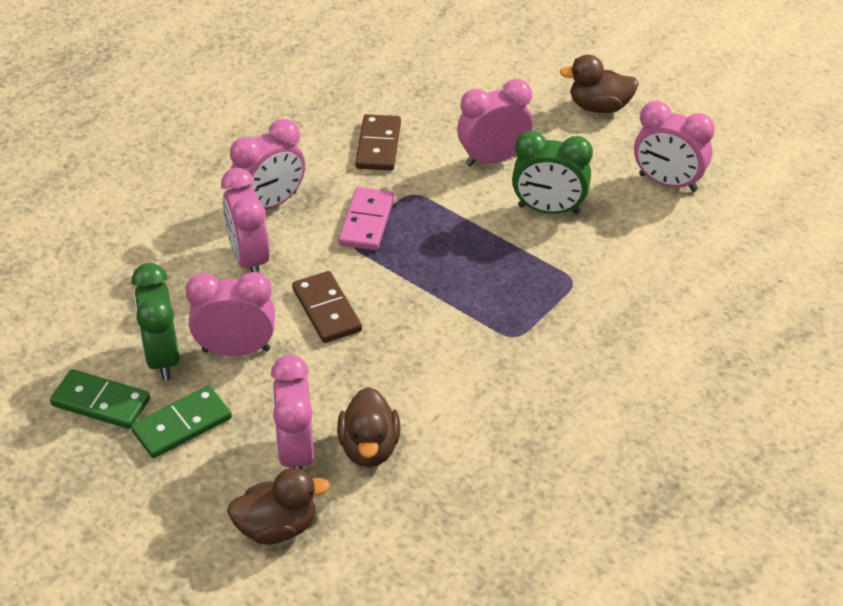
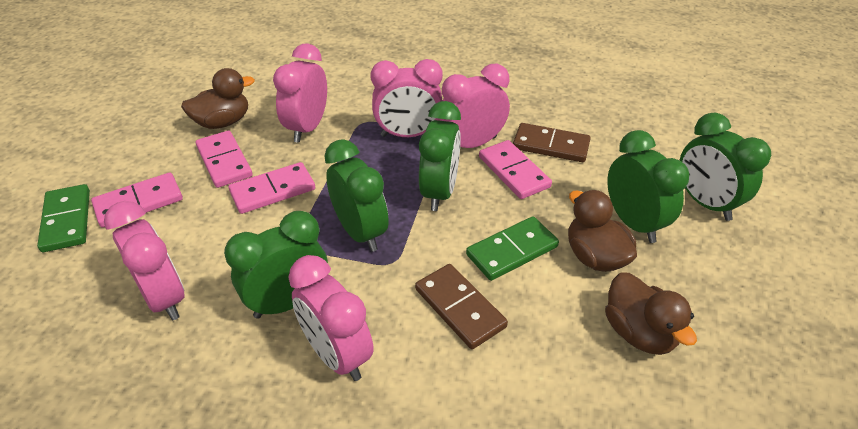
green clock: [131,263,180,381] [512,131,593,214] = 2 -> [224,211,328,319] [324,139,389,252] [419,101,461,211] [607,130,689,243] [680,113,771,221] = 5
pink clock: [185,272,275,356] [221,168,270,273] [230,119,305,210] [271,355,314,469] [457,79,533,167] [634,101,715,192] = 6 -> [104,201,185,320] [273,43,327,143] [288,255,374,381] [370,59,443,137] [439,64,510,148] = 5
pink domino: [338,187,394,250] = 1 -> [91,172,183,227] [196,131,253,188] [229,162,315,214] [479,140,552,199] = 4

